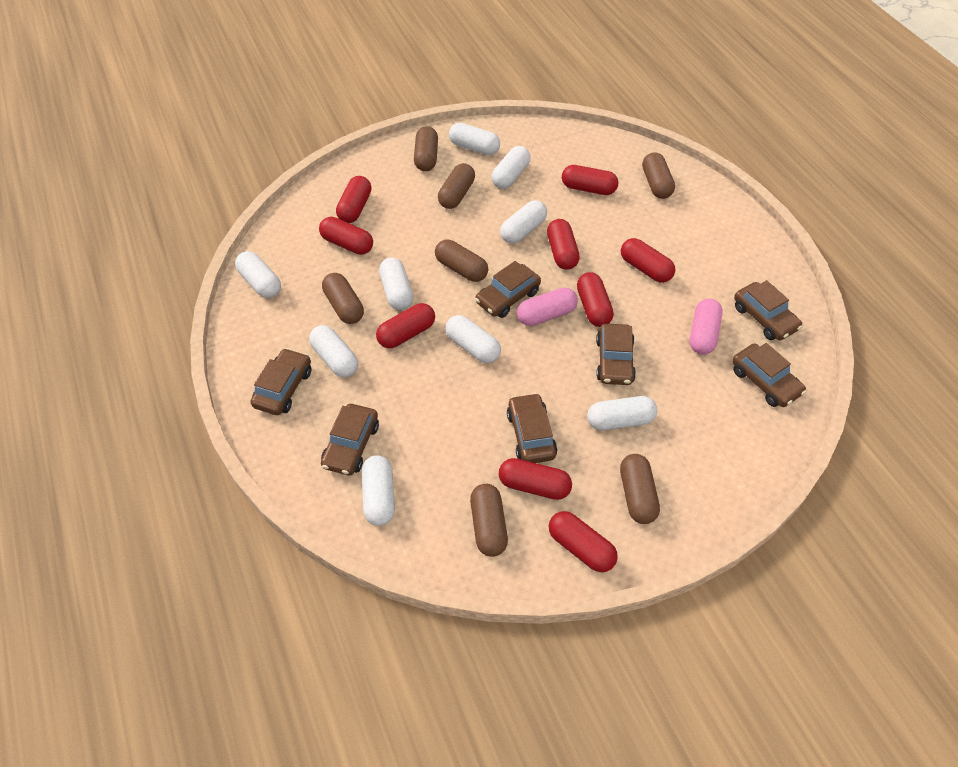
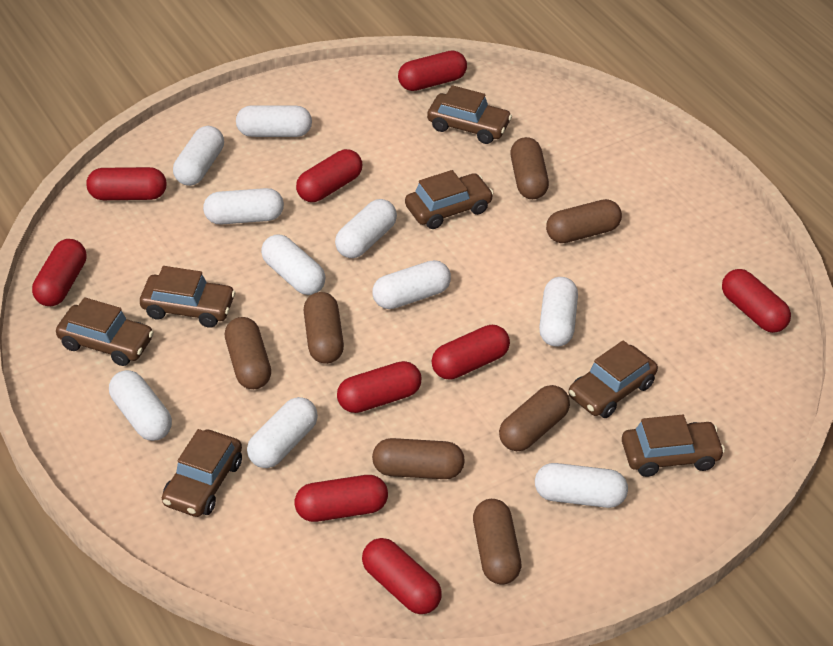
pink capsule: [517,288,578,326] [690,299,723,355] = 2 -> none = 0
white capsule: [235,251,281,298] [309,325,358,378] [362,455,395,526] [379,257,414,310] [445,315,501,363] [449,123,500,155] [491,146,531,189] [500,200,547,244] [587,396,657,431] = 9 -> [109,370,172,441] [173,126,224,186] [203,188,284,224] [236,105,312,137] [247,397,318,468] [261,234,326,295] [335,199,397,258] [372,260,451,309] [535,463,628,508] [539,277,578,347] = 10

